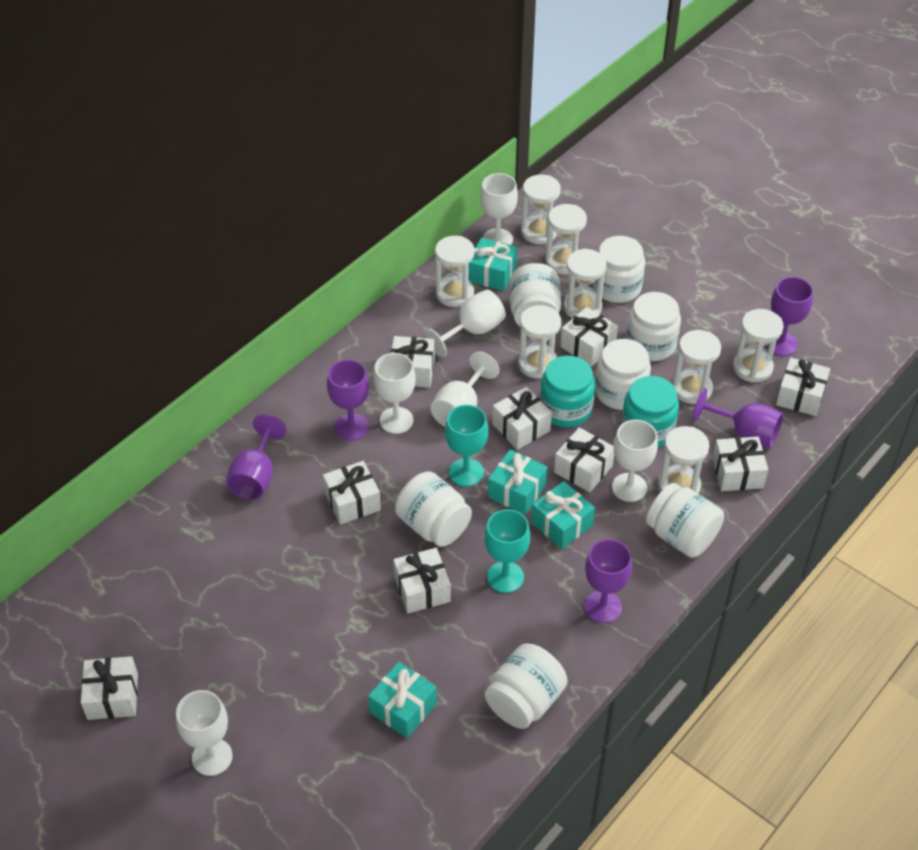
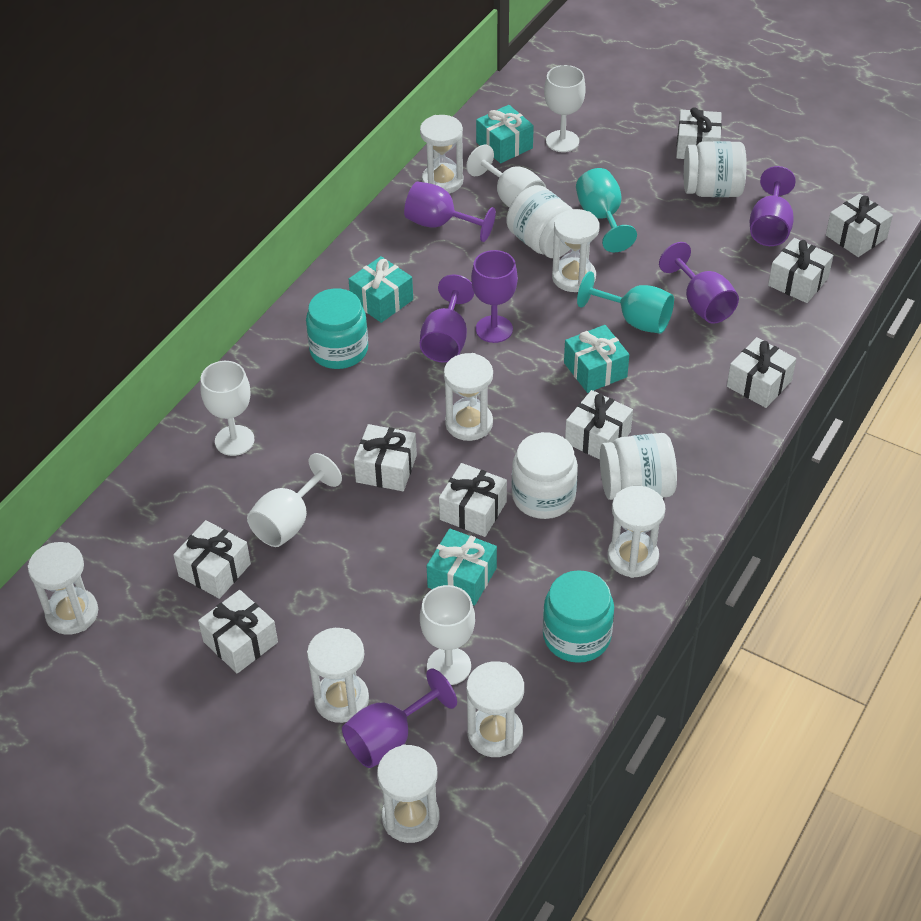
purple goblet: [226,414,287,500] [327,359,369,440] [584,539,632,623] [693,388,783,448] [765,277,813,356] = 5 -> [342,668,457,768] [404,182,496,242] [420,274,474,363] [471,250,518,343] [659,242,739,324] [750,166,796,246] = 6
white goblet: [176,690,233,776] [373,353,416,434] [425,290,506,358] [430,352,500,427] [480,173,518,245] [612,420,658,502] = 6 -> [200,361,254,456] [247,453,342,547] [420,585,475,685] [466,145,546,207] [544,65,586,152] = 5
white jar: [395,471,472,547] [485,644,568,729] [509,263,561,326] [593,236,645,303] [595,339,651,410] [626,292,681,361] [646,483,724,558] = 7 -> [507,185,572,258] [512,432,578,519] [600,433,677,500] [684,141,747,197] = 4

